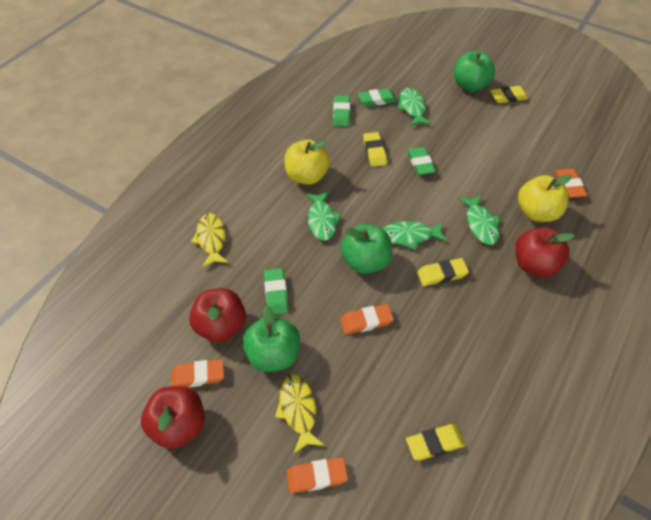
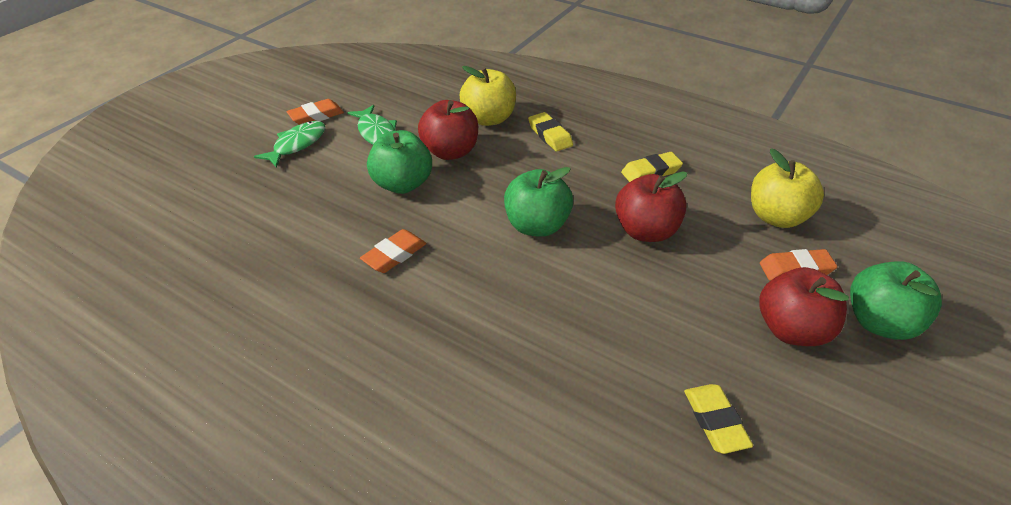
green eraser: [264,268,288,315] [333,95,350,126] [358,88,397,106] [407,147,436,175] = 4 -> none = 0
green fish: [306,191,341,241] [383,221,447,250] [397,88,432,127] [458,195,500,245] = 4 -> [254,121,325,168] [347,105,397,145] = 2
orange eraser: [171,359,224,387] [287,457,348,493] [340,304,394,335] [555,169,587,198] = 4 -> [287,99,344,125] [360,229,427,273] [760,249,837,281] = 3
yellow eraser: [363,132,387,167] [406,424,465,460] [417,258,469,286] [490,86,529,103] = 4 -> [528,112,573,151] [621,152,683,182] [684,384,753,454] = 3
yellow fish: [191,213,228,268] [275,374,325,454] = 2 -> none = 0

